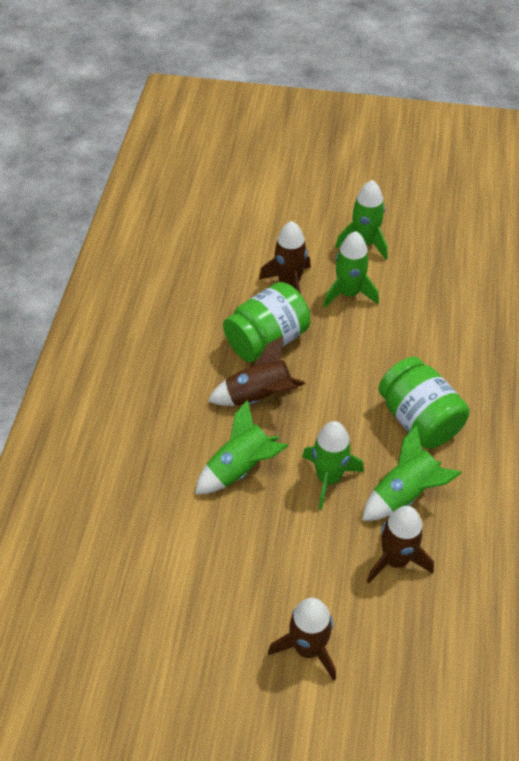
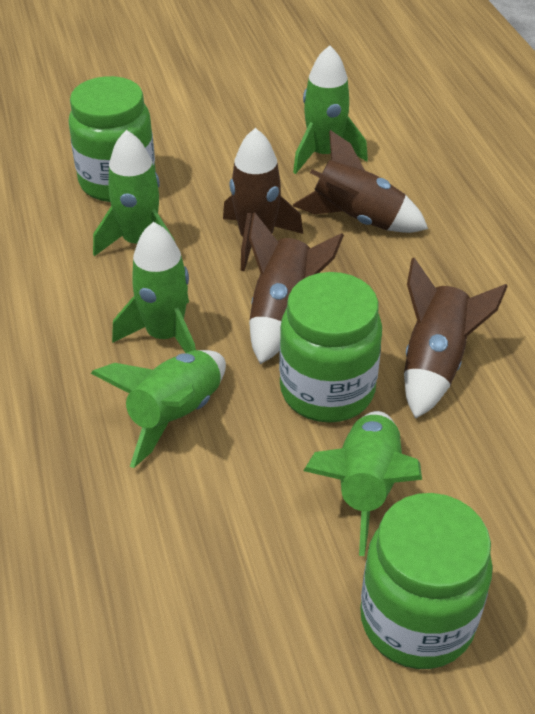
green jar: [223,282,311,362] [378,357,469,448] = 2 -> [69,76,156,202] [279,272,382,423] [360,493,493,669] = 3

